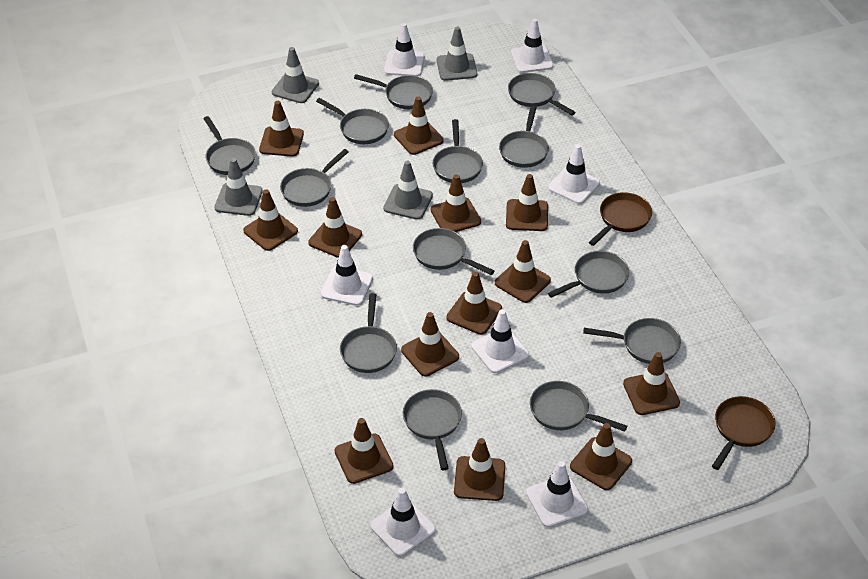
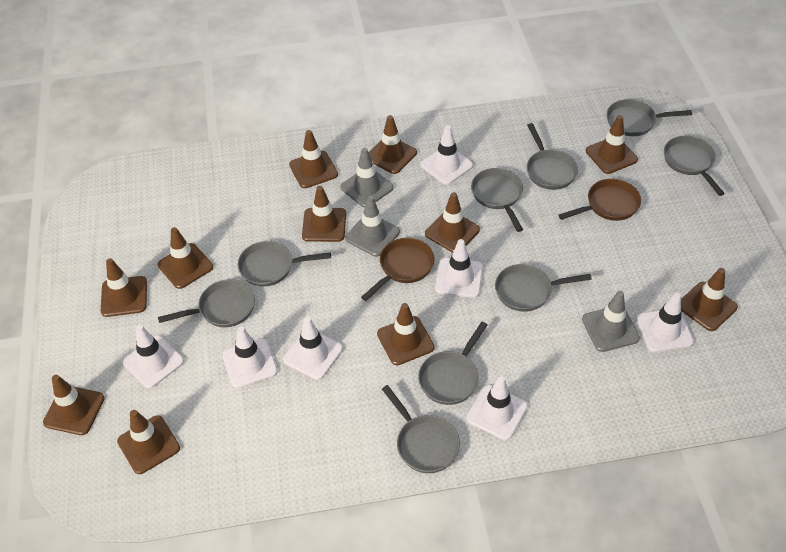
brown traffic cone: [243,189,298,251] [259,101,304,157] [308,197,362,258] [335,418,394,484] [394,97,444,155] [401,312,459,376] [431,174,481,232] [446,272,502,335] [454,438,505,501] [495,240,551,303] [506,174,548,231] [570,423,632,490] [623,352,680,415] = 13 -> [43,375,105,435] [101,258,147,317] [117,410,180,474] [157,227,213,289] [289,130,338,188] [302,186,346,242] [369,115,417,174] [377,303,435,365] [425,192,480,253] [586,115,638,174] [681,268,738,331] = 11
grey pan: [203,116,256,175] [280,149,348,207] [316,98,389,144] [340,293,397,373] [354,74,433,109] [403,389,462,470] [413,228,494,275] [433,119,483,183] [499,105,549,168] [508,73,576,115] [530,381,627,432] [548,251,629,298] [583,318,681,364] = 13 -> [158,279,255,327] [237,241,331,287] [382,385,460,473] [418,322,488,405] [471,168,523,232] [495,264,592,312] [527,123,578,190] [607,99,692,136] [664,136,725,196] = 9
grey traffic cone: [214,158,263,216] [272,47,319,103] [383,161,433,220] [436,27,477,81] = 4 -> [340,148,394,208] [345,196,400,257] [582,291,640,352] = 3

